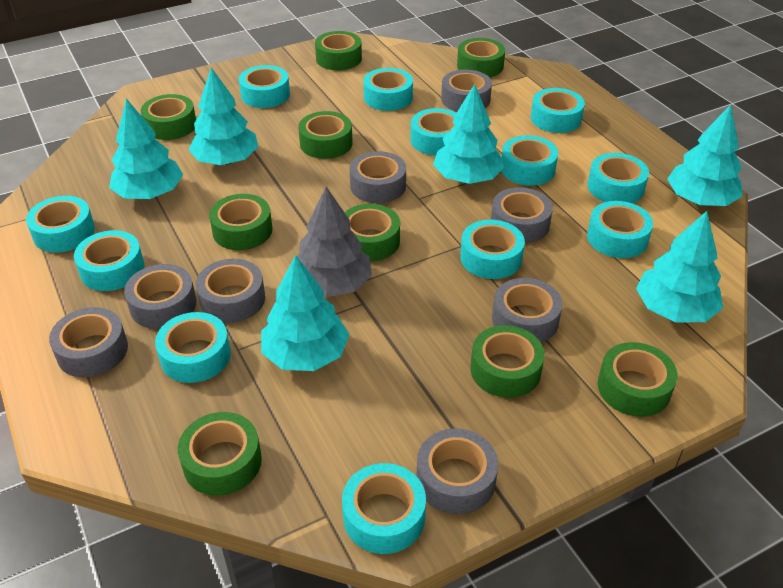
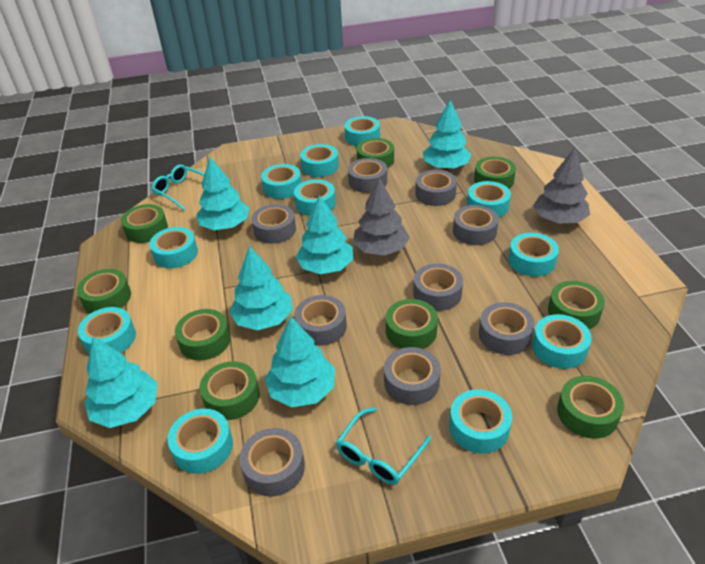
grey tape: [49,307,128,377] [124,264,196,329] [196,259,265,323] [350,151,406,203] [417,428,498,514] [441,70,492,112] [491,187,553,243] [492,278,562,342] = 8 -> [239,428,305,497] [251,204,296,244] [295,295,347,346] [348,158,387,193] [384,347,441,405] [413,263,463,311] [416,170,457,206] [453,205,499,245] [479,302,535,355] = 9
grey tree: [297,187,372,297] = 1 -> [353,177,410,256] [533,148,590,223] = 2
turquoise glasses: none = 0 -> [151,165,205,210] [336,407,431,485] = 2
turquoise tape: [26,196,95,253] [74,230,144,291] [155,312,231,383] [239,65,290,108] [342,463,426,554] [363,68,413,111] [410,108,456,155] [460,220,525,279] [501,135,558,186] [531,88,585,133] [587,153,649,203] [587,201,653,258] = 12 -> [78,307,136,354] [149,227,198,268] [168,409,233,474] [261,164,302,199] [294,179,336,216] [300,144,339,177] [344,116,380,146] [449,389,512,453] [467,181,511,218] [508,233,559,277] [532,314,592,369] = 11

